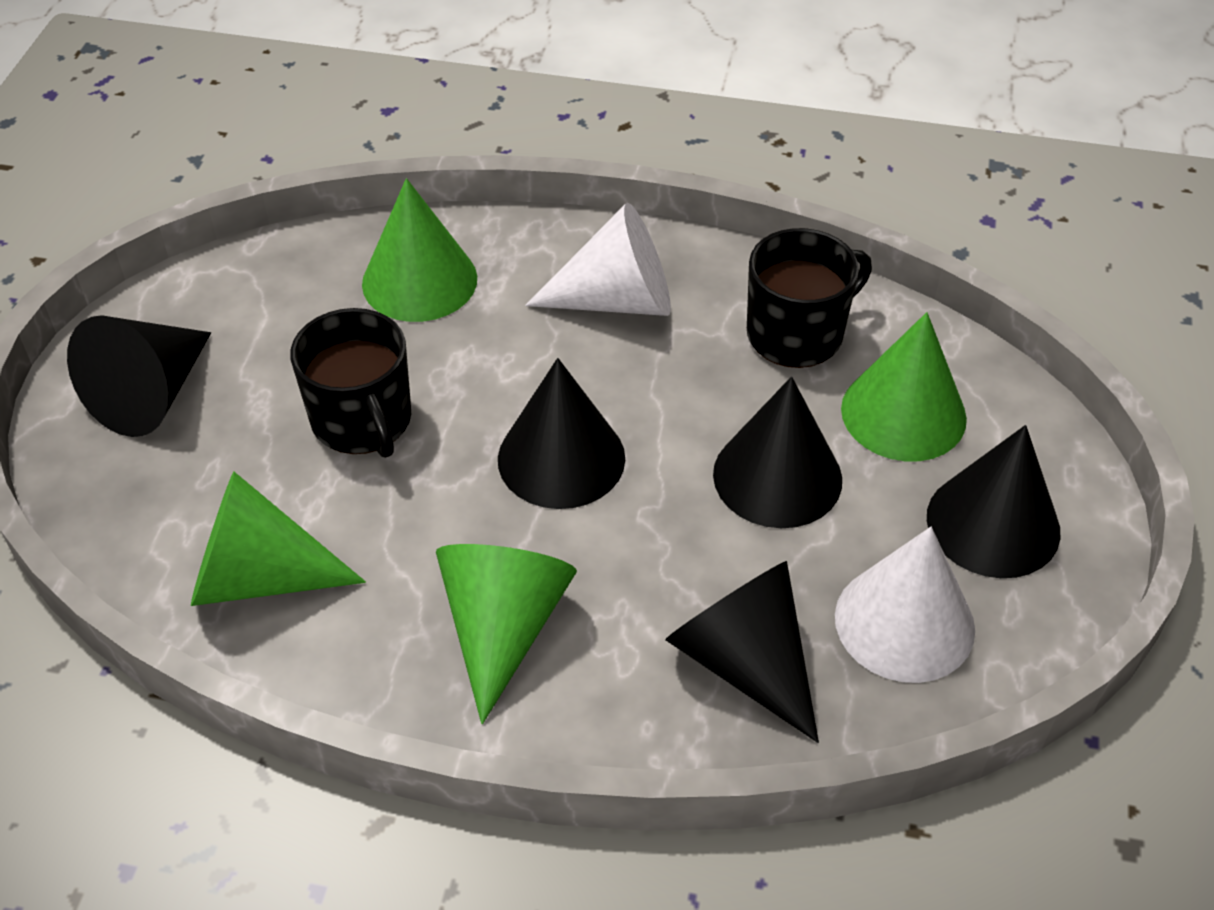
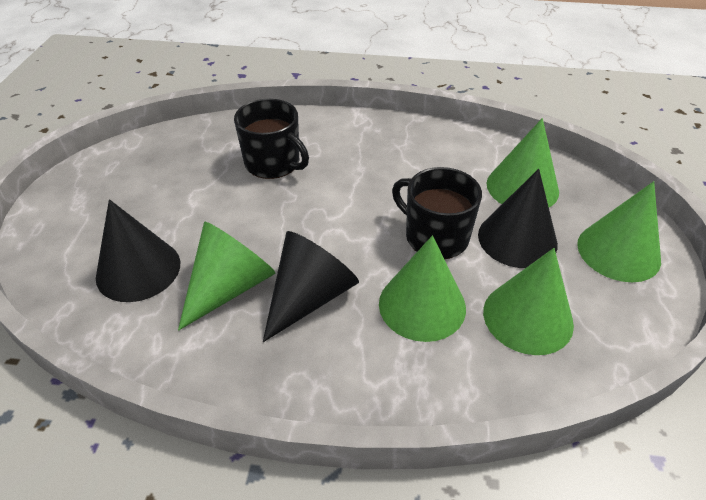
black cone: [67,315,211,437] [498,358,625,509] [665,561,819,743] [713,377,842,528] [927,425,1060,578] = 5 -> [96,199,181,302] [263,231,359,342] [478,169,558,268] = 3
green cone: [191,472,366,606] [362,178,477,322] [436,544,577,724] [841,312,967,461] = 4 -> [178,221,276,331] [379,235,466,342] [483,248,574,355] [487,118,559,207] [577,181,661,282] = 5
white cone: [525,203,671,316] [835,527,975,683] = 2 -> none = 0

